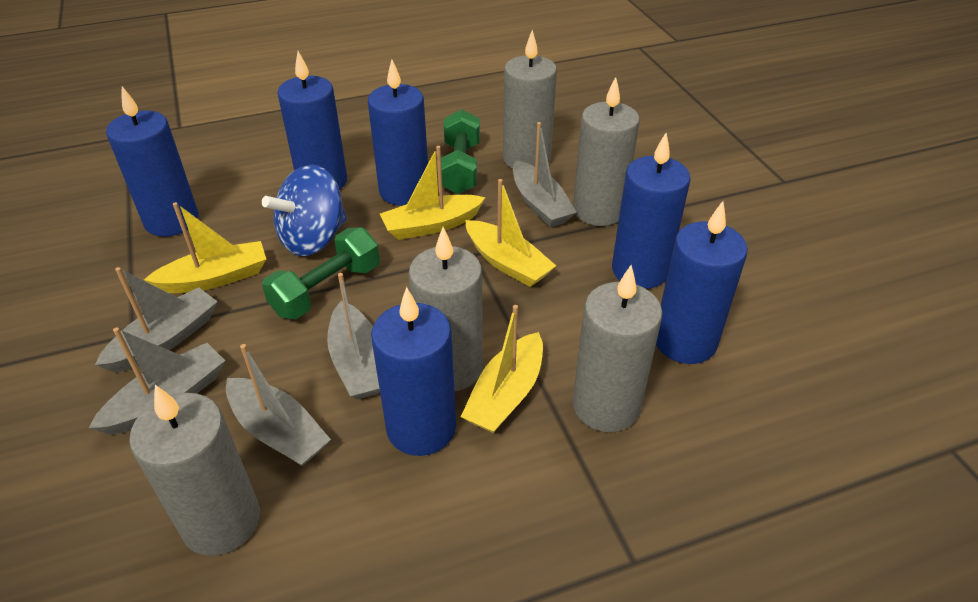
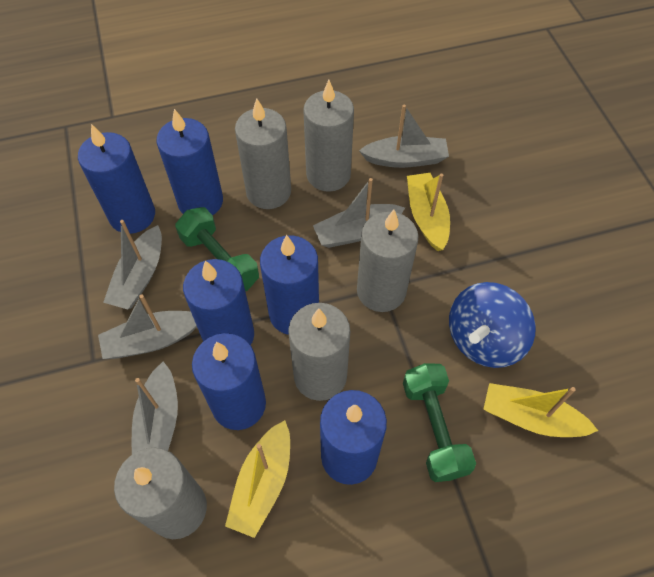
yellow boat: [144,202,266,293] [380,146,486,240] [461,305,543,433] [465,179,556,287] = 4 -> [225,420,290,538] [407,173,450,251] [483,383,598,437] = 3

